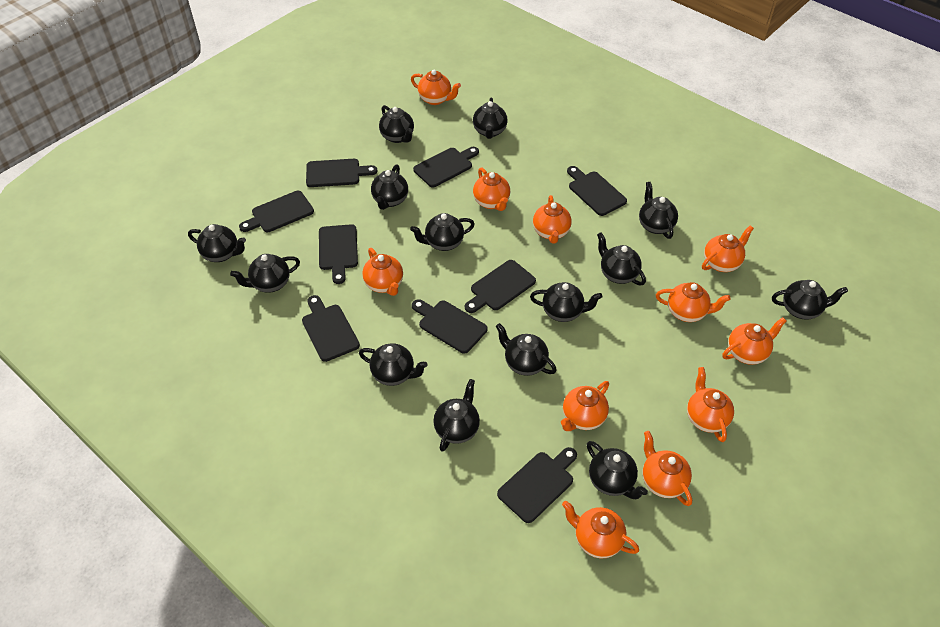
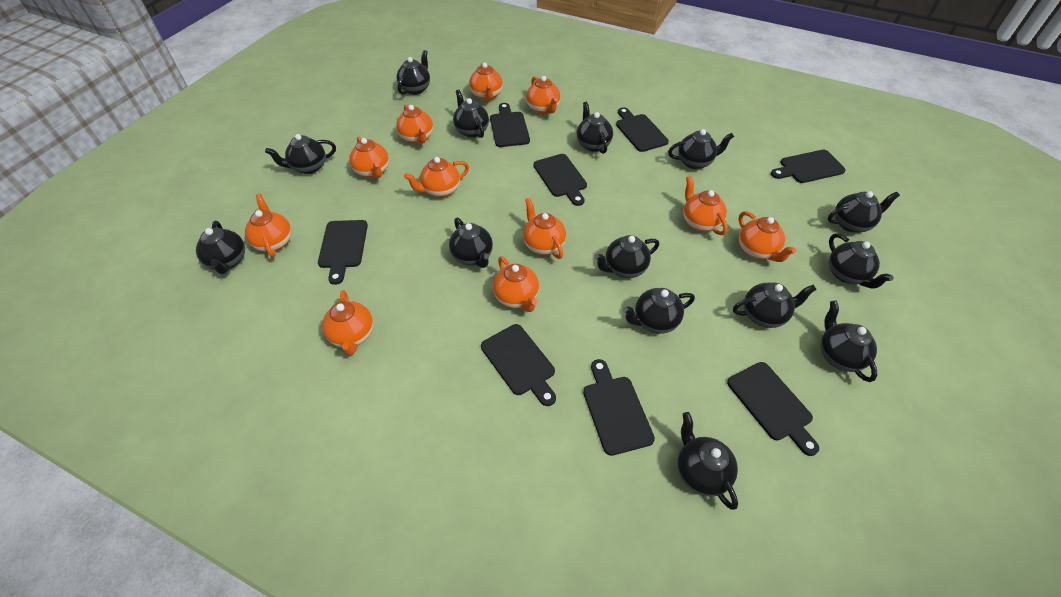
black cutting board: [239,191,314,232] [302,295,360,362] [306,159,377,187] [319,224,358,284] [412,299,488,353] [413,147,479,187] [465,260,536,313] [497,447,577,523] [567,166,627,216] = 9 -> [318,220,368,285] [481,324,556,406] [490,103,530,147] [533,154,587,206] [583,359,655,456] [616,107,669,152] [727,362,819,456] [771,150,846,183] = 8

